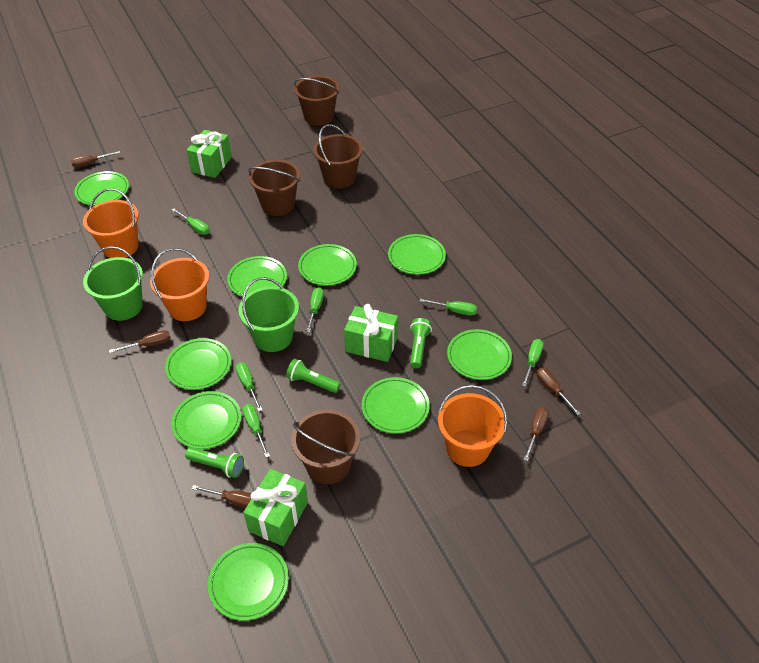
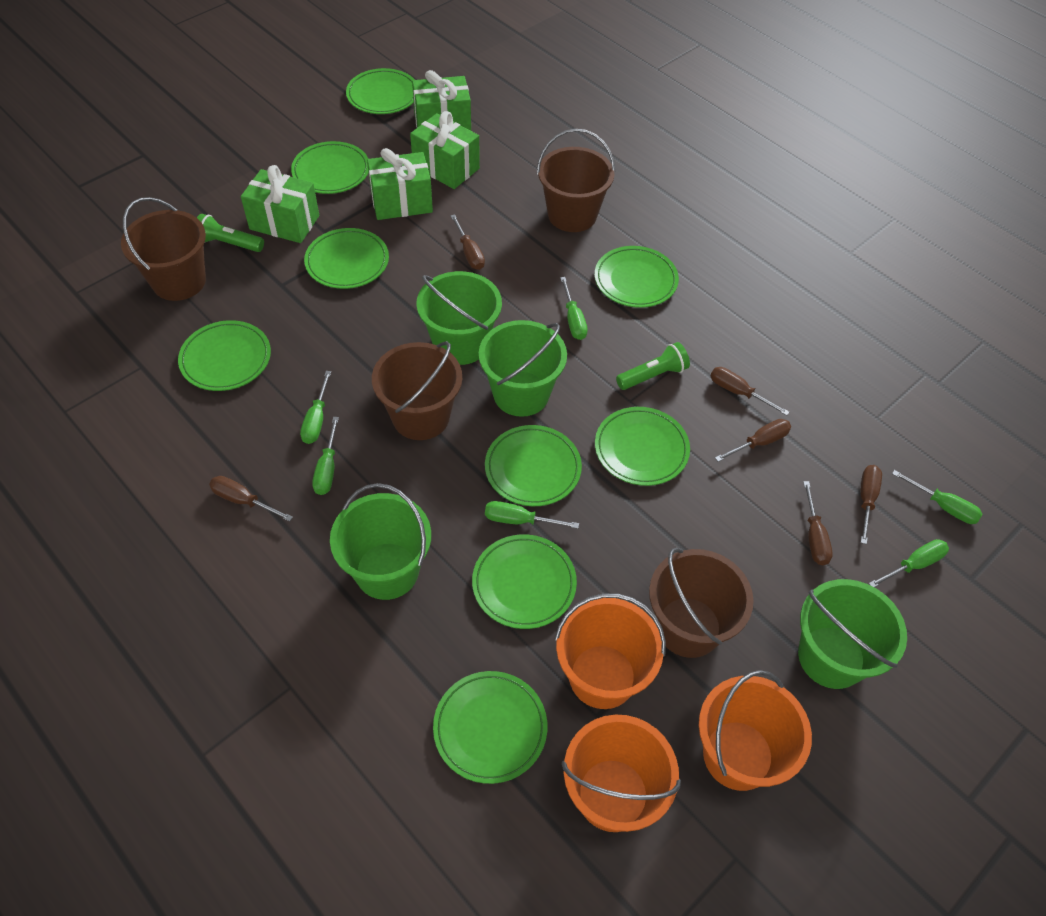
brown screwdriver: [71,151,120,167] [109,330,171,353] [192,485,251,508] [524,407,549,461] [536,368,581,415] = 5 -> [209,476,293,522] [450,214,485,270] [711,367,789,416] [715,419,791,462] [803,481,833,565] [860,465,882,544] = 6
green bucket: [83,246,143,321] [238,277,299,352] = 2 -> [330,483,431,600] [416,271,502,365] [479,320,567,417] [798,579,907,689] = 4
green flashlight: [185,447,244,478] [286,359,341,393] [410,318,432,368] = 3 -> [197,214,264,252] [616,342,690,390] = 2
green gift: [187,130,232,178] [243,469,308,546] [344,304,398,362] = 3 -> [241,165,319,243] [367,148,433,220] [410,111,480,189] [412,70,471,131] = 4

